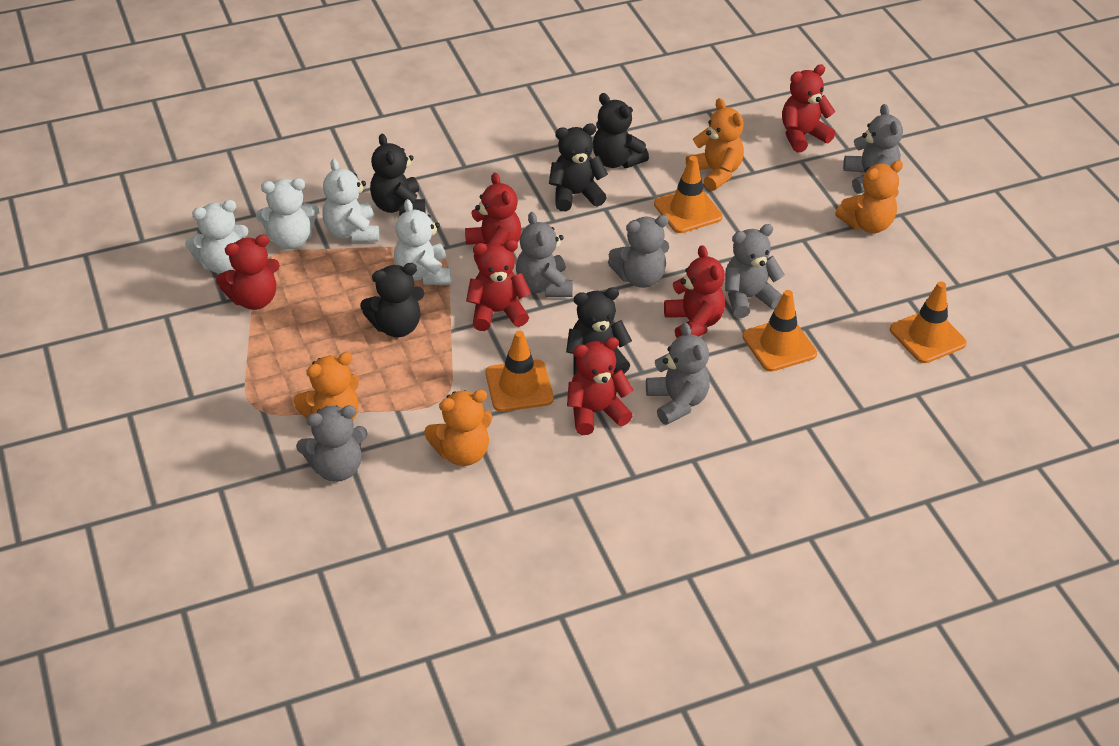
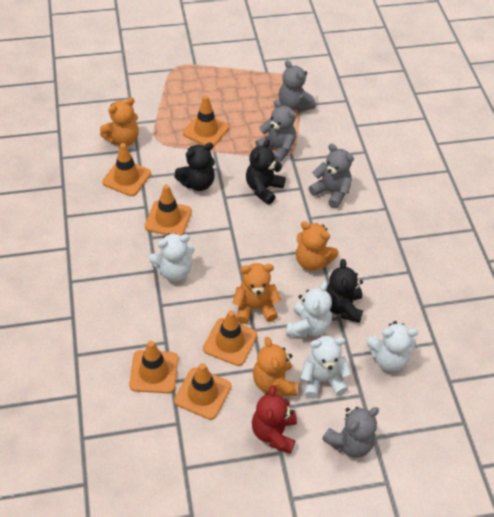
black teddy bear: [360,263,424,337] [370,134,425,216] [549,123,608,211] [566,287,632,375] [593,93,649,168] = 5 -> [174,142,215,191] [246,139,286,205] [326,259,363,323] = 3
grey teddy bear: [296,405,367,482] [516,212,573,297] [608,215,669,288] [646,323,710,425] [725,224,785,318] [843,104,903,194] = 6 -> [255,100,296,163] [278,60,316,112] [309,143,354,208] [322,407,379,458] = 4
orange traffic cone: [486,331,554,412] [654,156,723,233] [742,290,817,372] [890,281,967,363] = 4 -> [102,143,151,196] [129,341,178,393] [145,185,192,236] [174,363,231,420] [183,95,229,147] [203,310,257,366] = 6
red teddy bear: [216,235,280,310] [465,173,521,264] [466,240,531,331] [567,337,633,435] [664,245,725,338] [782,64,835,153] = 6 -> [252,385,297,454] = 1

